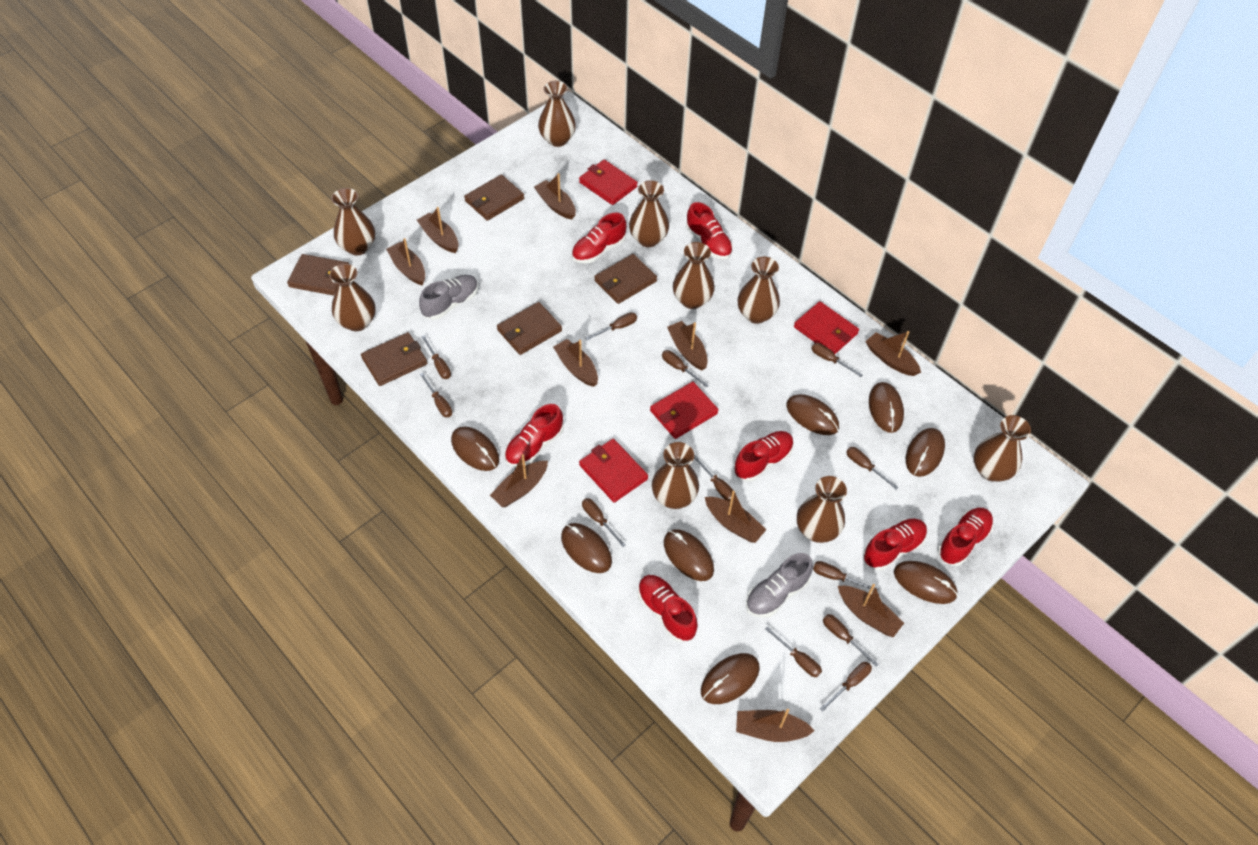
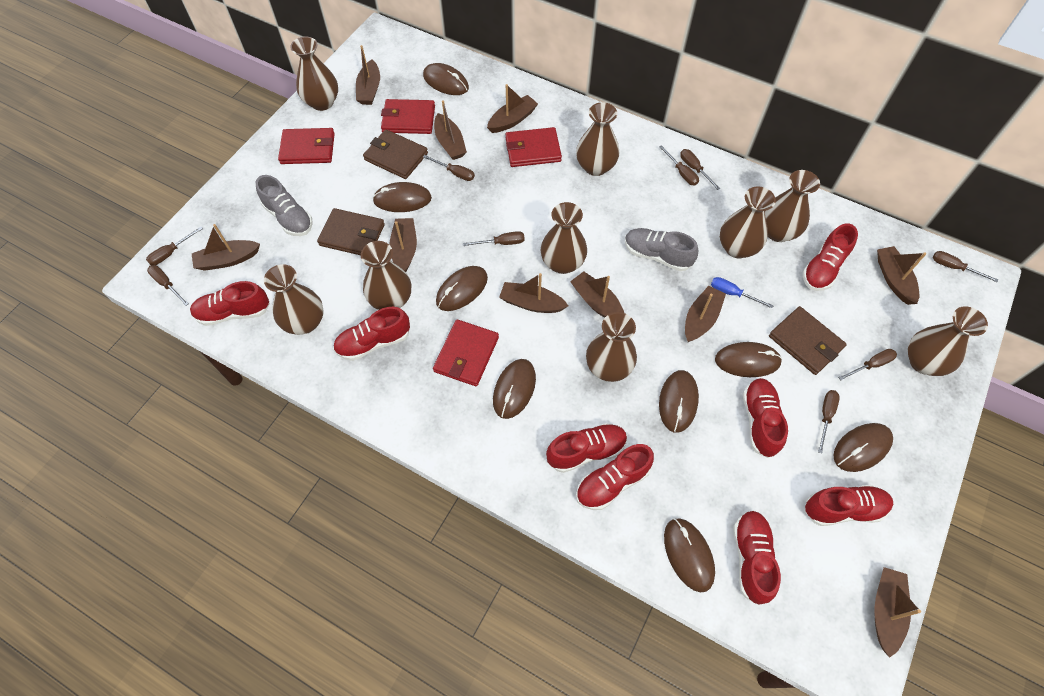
blue screwdriver: none = 0 -> [711,277,774,308] = 1
brown screwdriver: [420,373,452,417] [421,335,451,379] [582,498,626,547] [586,312,637,340] [662,350,709,388] [694,455,736,501] [765,626,822,677] [811,343,863,377] [813,561,878,592] [820,662,872,711] [823,614,879,667] [846,447,899,490] = 12 -> [146,227,203,265] [147,265,189,306] [423,155,475,181] [463,231,525,246] [659,145,699,185] [680,149,721,190] [818,390,840,454] [838,349,897,381] [933,251,998,282] = 9
brown wallet: [287,254,349,295] [361,332,427,386] [464,174,524,221] [497,302,562,355] [594,254,657,304] = 5 -> [317,208,385,255] [363,129,428,179] [769,306,847,375] = 3
red shoe: [505,404,564,467] [572,212,626,264] [638,575,698,642] [686,202,733,259] [734,431,794,481] [863,519,927,570] [938,508,993,566] = 7 -> [190,281,270,326] [333,307,410,361] [546,423,627,473] [576,444,654,510] [733,511,781,605] [743,378,788,458] [803,223,858,291] [805,485,893,526] = 8

